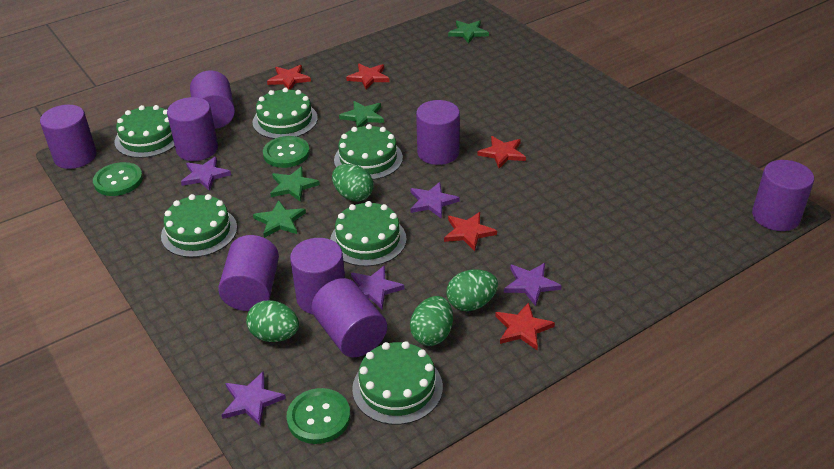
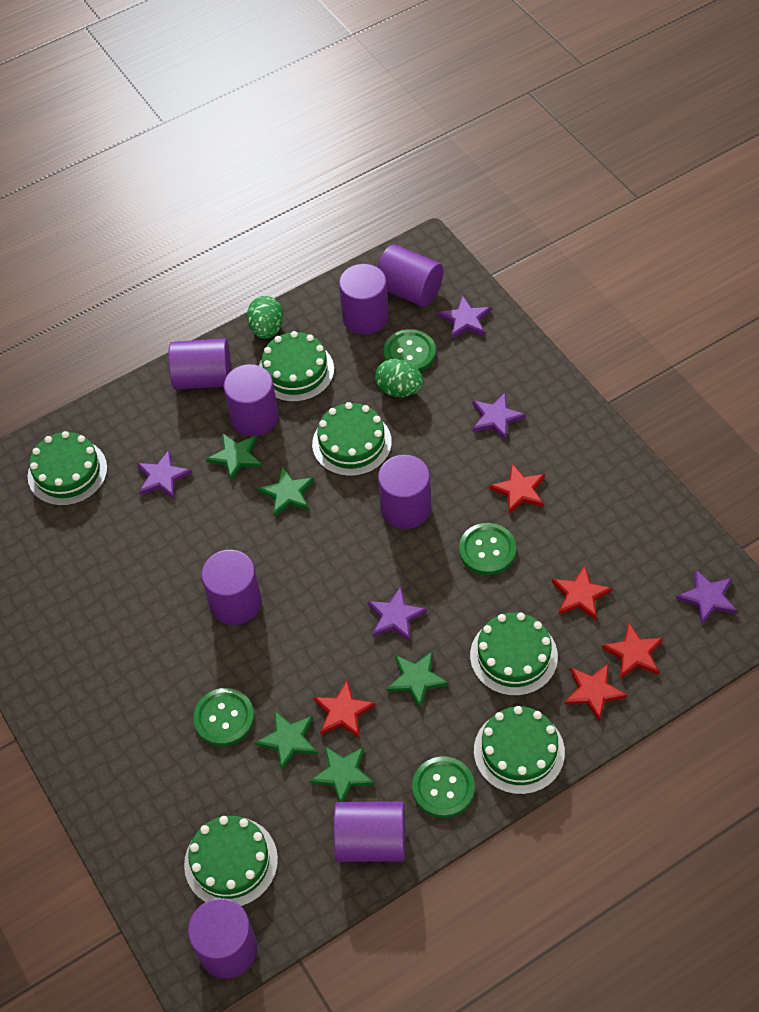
green button: [93,162,143,196] [263,136,310,168] [286,388,350,444] = 3 -> [193,688,254,746] [384,329,436,372] [412,756,475,818] [459,523,516,575] = 4
green egg: [246,300,299,342] [332,164,373,202] [410,296,453,346] [447,270,498,311] = 4 -> [247,296,283,339] [375,359,424,397] = 2
green star: [253,200,306,238] [270,167,320,202] [339,101,384,127] [448,20,489,44] = 4 -> [206,433,262,481] [255,711,318,770] [257,466,314,517] [310,746,375,802] [387,651,449,708] = 5

